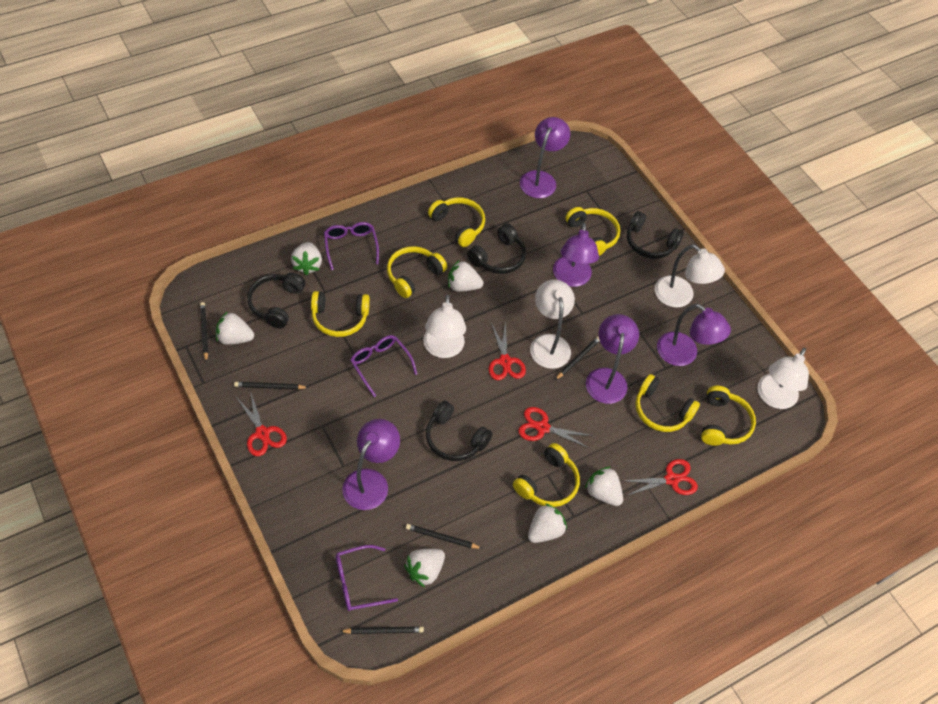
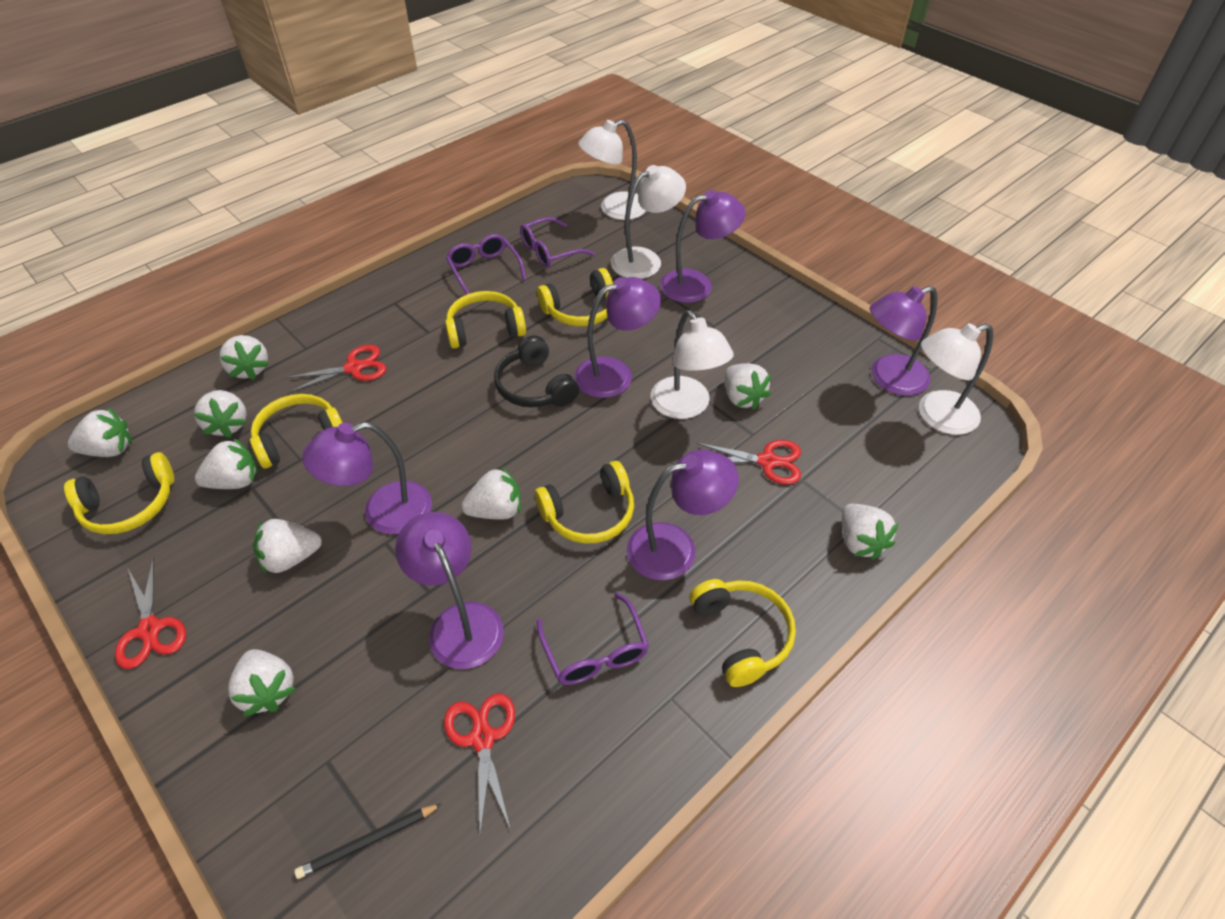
black headphones: [247,273,305,328] [426,400,493,461] [467,224,526,274] [627,211,684,259] = 4 -> [494,335,579,407] = 1
black pencil: [200,302,208,362] [234,382,309,390] [340,626,424,634] [406,524,482,549] [555,336,600,380] = 5 -> [294,804,442,879] = 1
purple lamp: [342,419,400,510] [520,117,570,198] [553,223,599,287] [586,314,639,404] [657,304,731,366] = 5 -> [302,422,432,534] [395,512,504,669] [574,277,661,398] [627,450,739,581] [660,190,746,303] [870,286,937,396] = 6
white strawberry: [216,311,254,345] [291,242,322,275] [404,549,445,588] [448,260,483,292] [528,503,567,543] [585,466,623,506] = 6 -> [68,407,132,457] [194,390,247,438] [195,438,258,489] [219,335,269,380] [228,649,296,717] [253,519,322,574] [461,467,521,519] [725,363,771,410] [842,504,899,560] = 9
yellow headphones: [311,291,370,337] [387,246,447,298] [428,197,485,247] [513,443,580,507] [565,207,620,256] [635,374,700,432] [701,386,756,446] = 7 -> [64,452,174,534] [250,394,343,469] [445,291,526,349] [534,461,634,544] [537,268,613,326] [690,579,796,687] = 6

